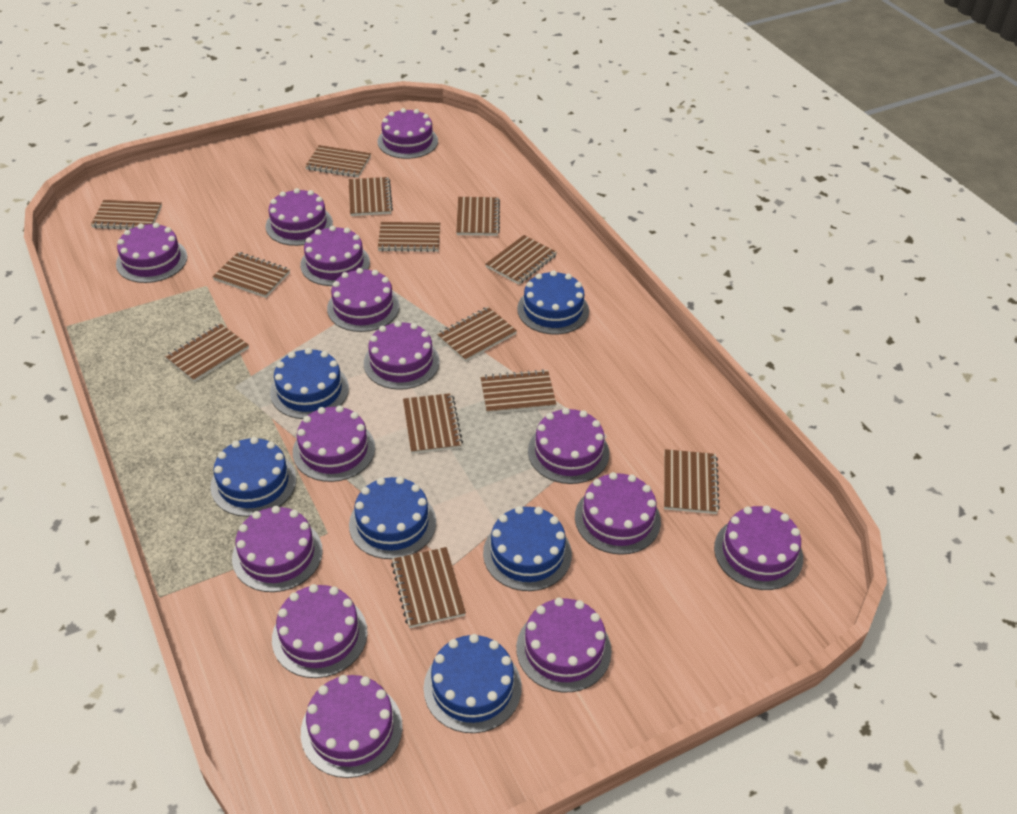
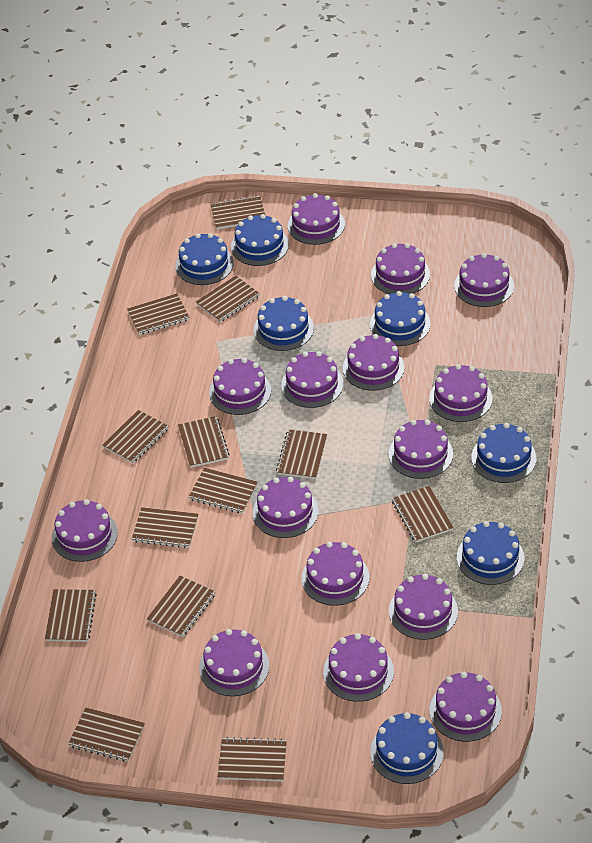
blue cake: [210,437,296,517] [270,348,349,419] [349,477,436,559] [424,634,522,733] [483,506,572,591] [517,270,589,334] = 6 -> [175,233,234,285] [231,214,289,266] [254,296,314,351] [370,291,430,346] [370,712,444,784] [457,521,525,585] [471,423,536,483] = 7
purple cake: [116,223,187,283] [232,506,323,592] [266,188,333,246] [272,584,368,678] [293,405,375,482] [300,226,370,286] [301,675,402,778] [327,268,400,332] [364,321,440,390] [377,108,438,159] [516,598,612,692] [528,408,609,484] [575,472,661,555] [714,505,803,590] = 14 -> [52,499,118,562] [199,629,269,696] [209,358,271,415] [253,477,318,538] [281,351,343,408] [288,193,345,245] [302,542,369,606] [323,633,394,702] [343,334,405,391] [371,243,430,294] [389,419,453,479] [389,574,458,640] [429,364,493,422] [430,672,502,742] [454,253,514,307] = 15

